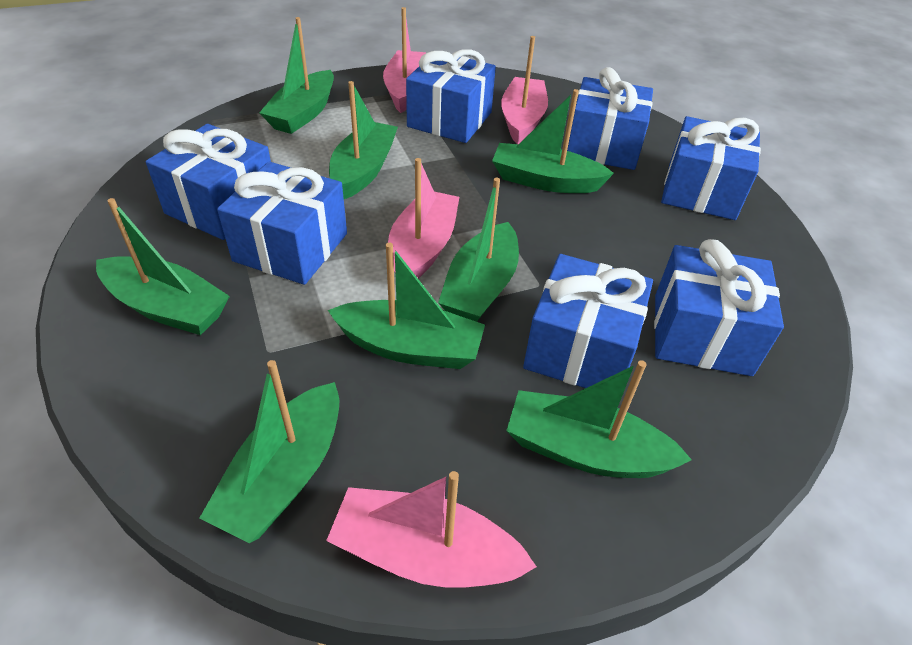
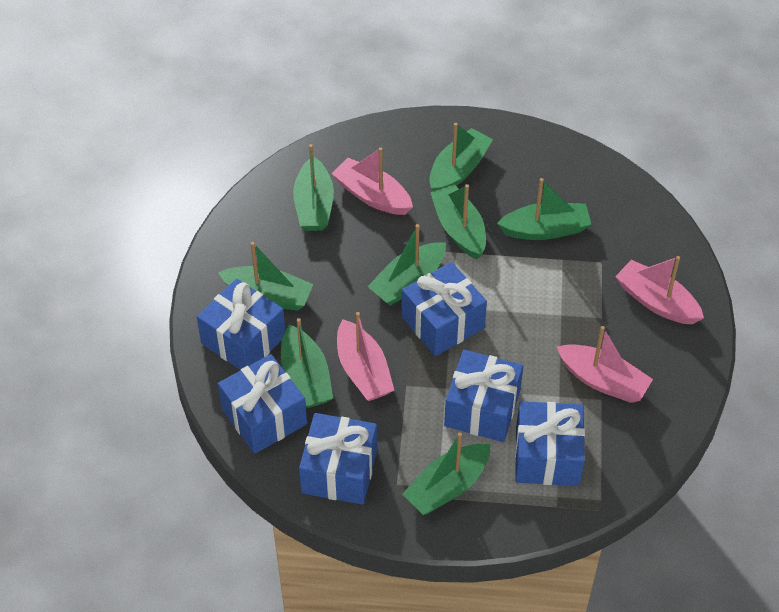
blue gift: [146,124,271,240] [217,162,347,285] [406,49,496,143] [523,254,653,388] [567,67,653,170] [654,239,784,376] [661,116,761,220] = 7 -> [197,279,285,370] [218,354,307,454] [299,413,377,505] [401,262,487,356] [444,350,523,442] [515,401,585,486] = 6

